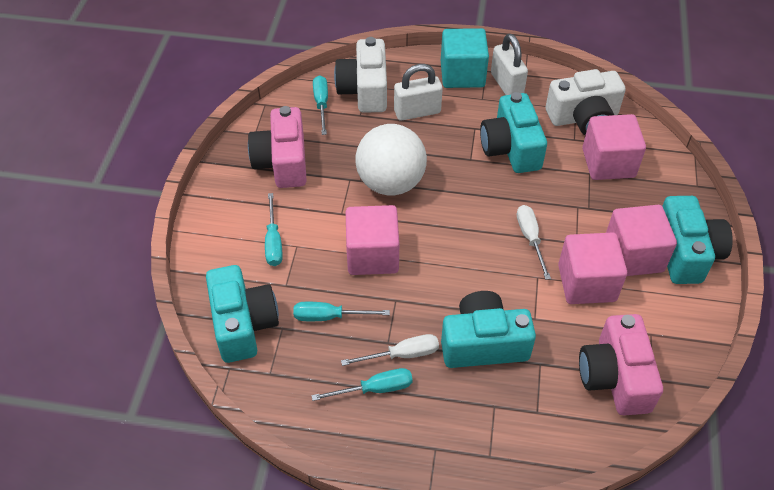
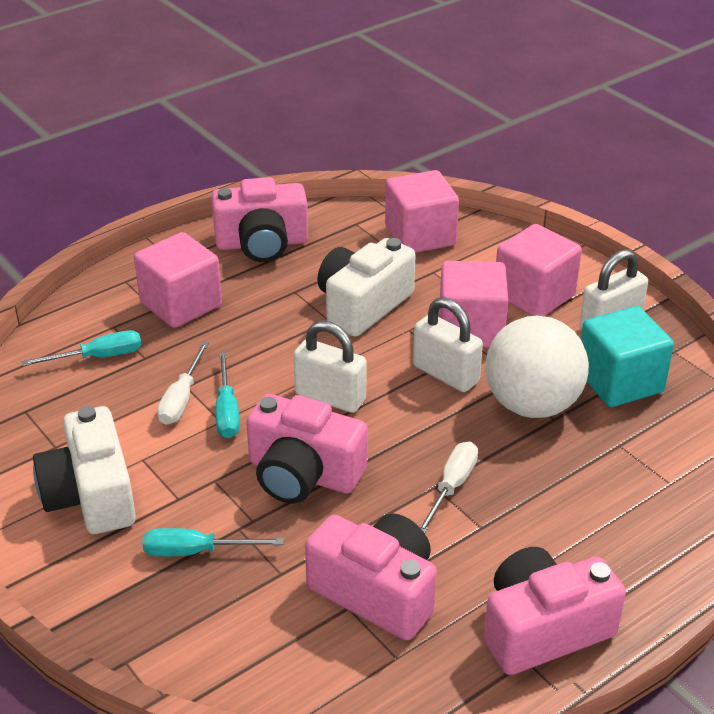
pink camera: [248,106,307,188] [579,314,663,415] = 2 -> [211,177,308,262] [246,394,368,504] [305,513,437,640] [484,547,626,675] = 4
turquoise camera: [206,265,279,363] [441,291,536,368] [480,92,547,173] [662,196,733,284] = 4 -> none = 0
turquoise screwdriver: [265,193,283,266] [293,302,390,321] [311,368,413,401] [313,75,328,135] = 4 -> [21,330,141,366] [143,528,283,557] [215,352,240,438] = 3
white padlock: [394,64,443,121] [491,34,528,95] = 2 -> [293,321,367,413] [413,297,483,392] [579,249,648,329] = 3

